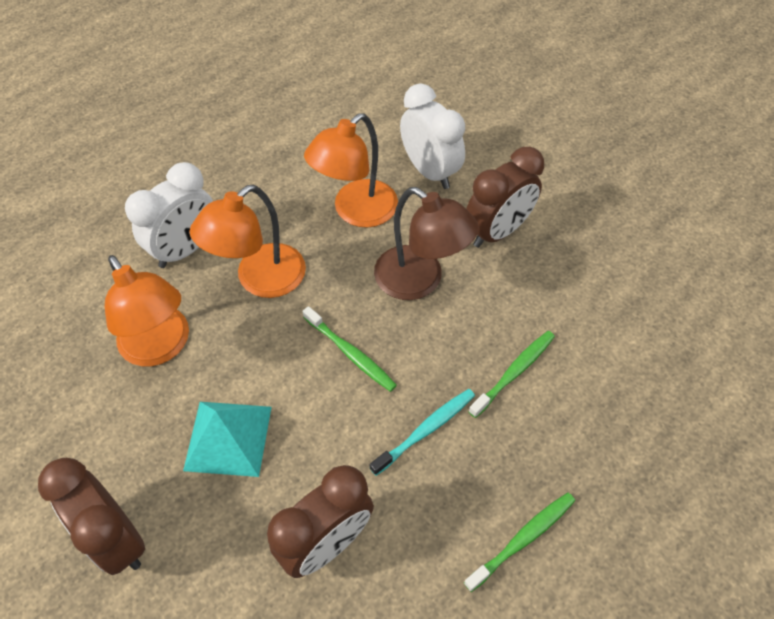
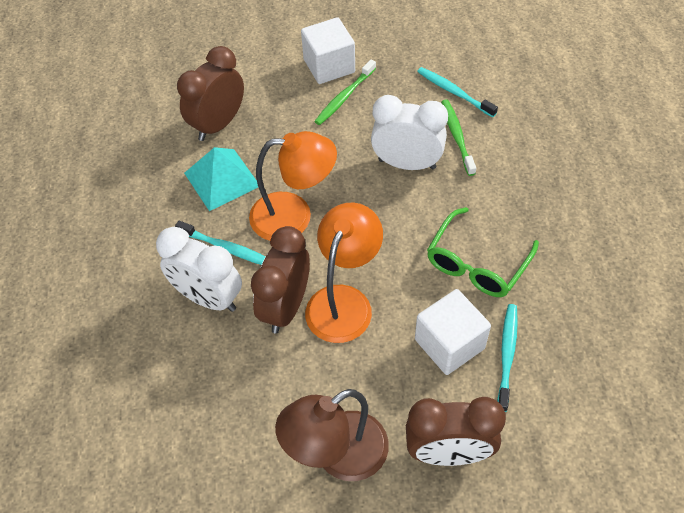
green glasses: none = 0 -> [427,207,539,297] = 1
green toothbrush: [303,306,397,392] [464,492,575,592] [468,331,555,418] = 3 -> [314,59,376,125] [441,99,476,176] = 2
orange lamp: [105,255,189,366] [189,185,306,298] [304,113,398,228] = 3 -> [249,131,337,241] [305,203,383,343] = 2
turquoise toothbrush: [370,389,475,476] = 1 -> [175,221,266,265] [417,67,498,117] [497,304,518,412] = 3
white cube: none = 0 -> [301,17,355,84] [415,289,491,375] = 2

